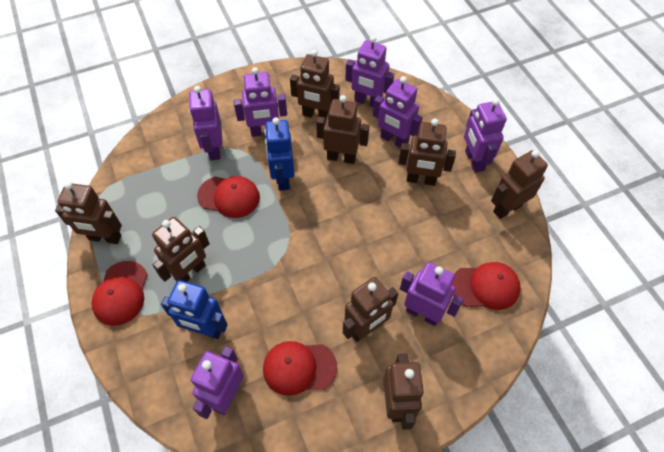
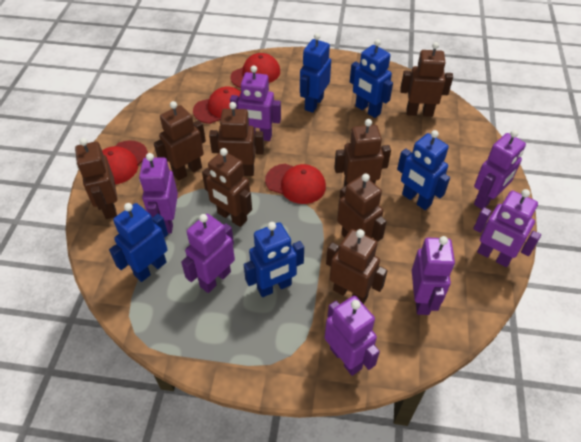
blue robot: [161,280,228,339] [264,117,295,191] = 2 -> [109,203,168,282] [244,222,304,297] [300,33,331,113] [350,39,393,118] [397,130,450,210] = 5

